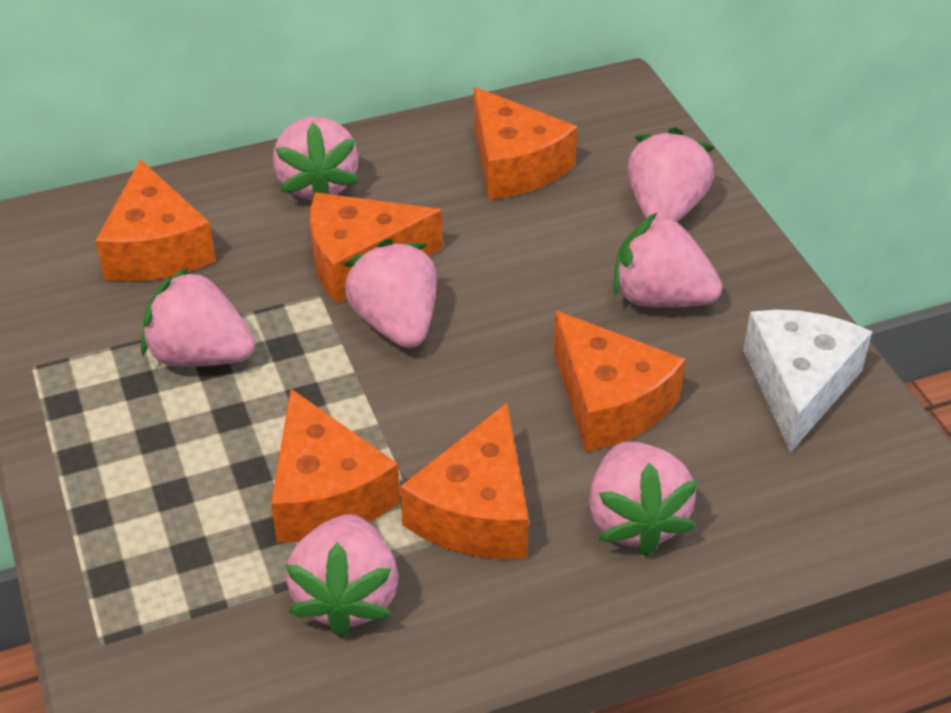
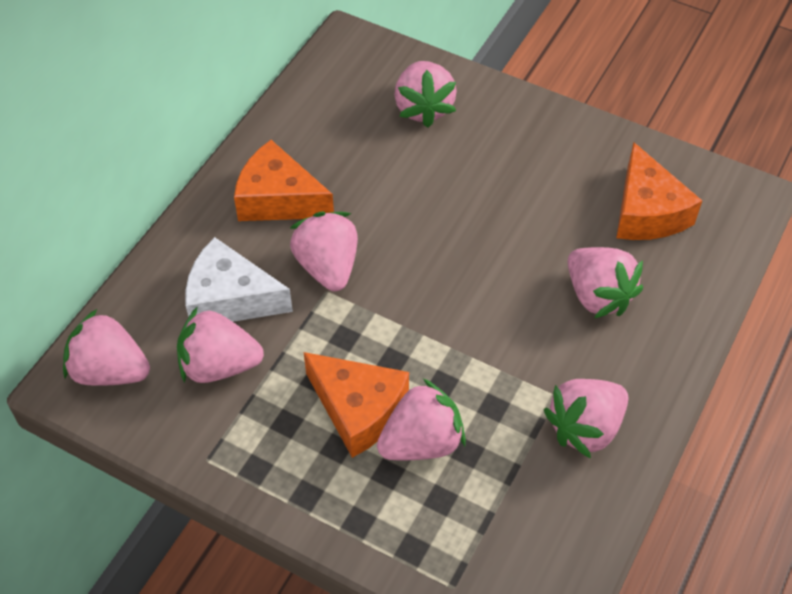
orange cheese: [95,159,216,282] [271,389,400,543] [310,193,443,303] [400,403,529,559] [474,87,578,200] [553,311,686,452] = 6 -> [234,140,334,221] [304,352,409,458] [616,142,702,240] = 3

